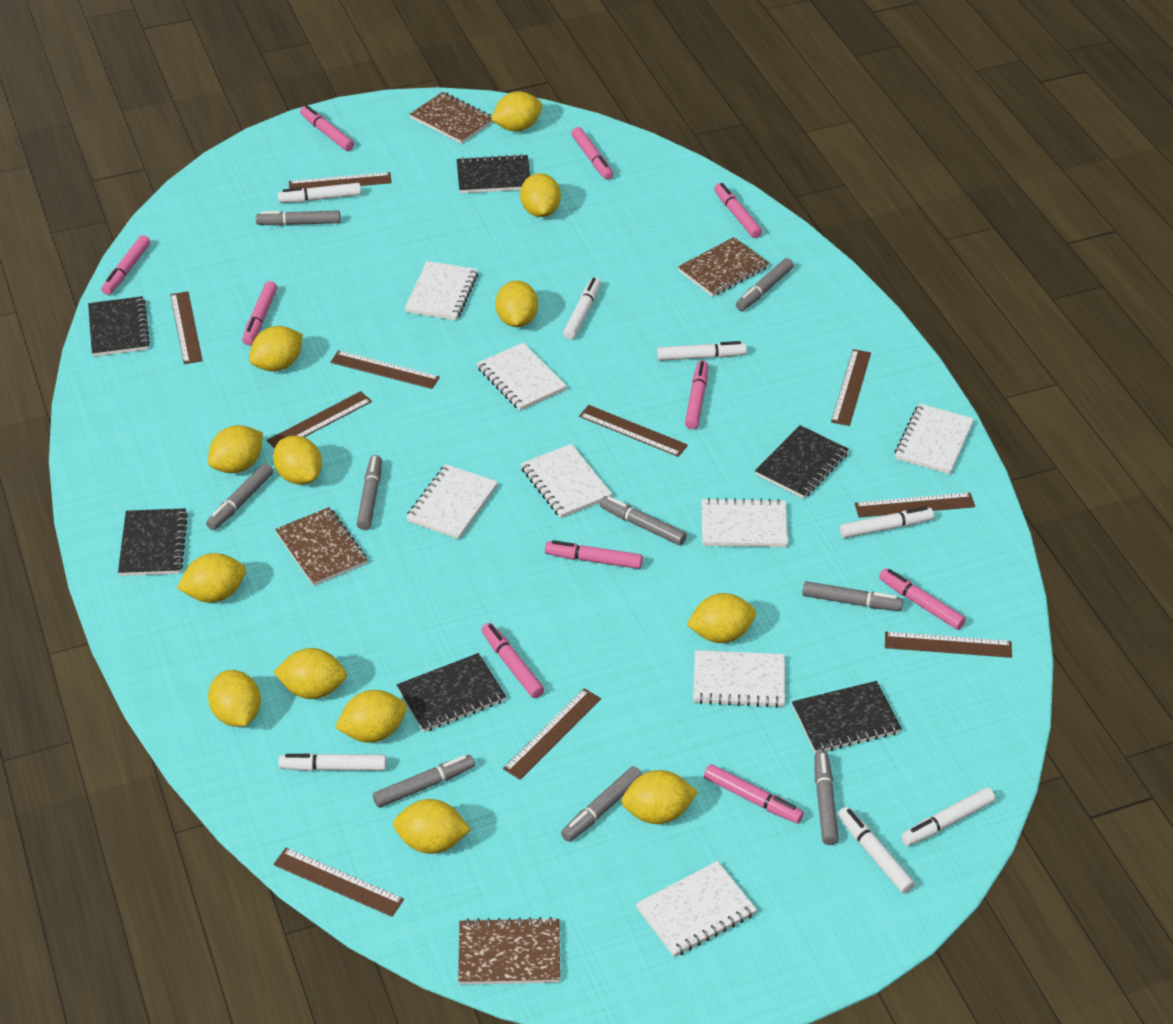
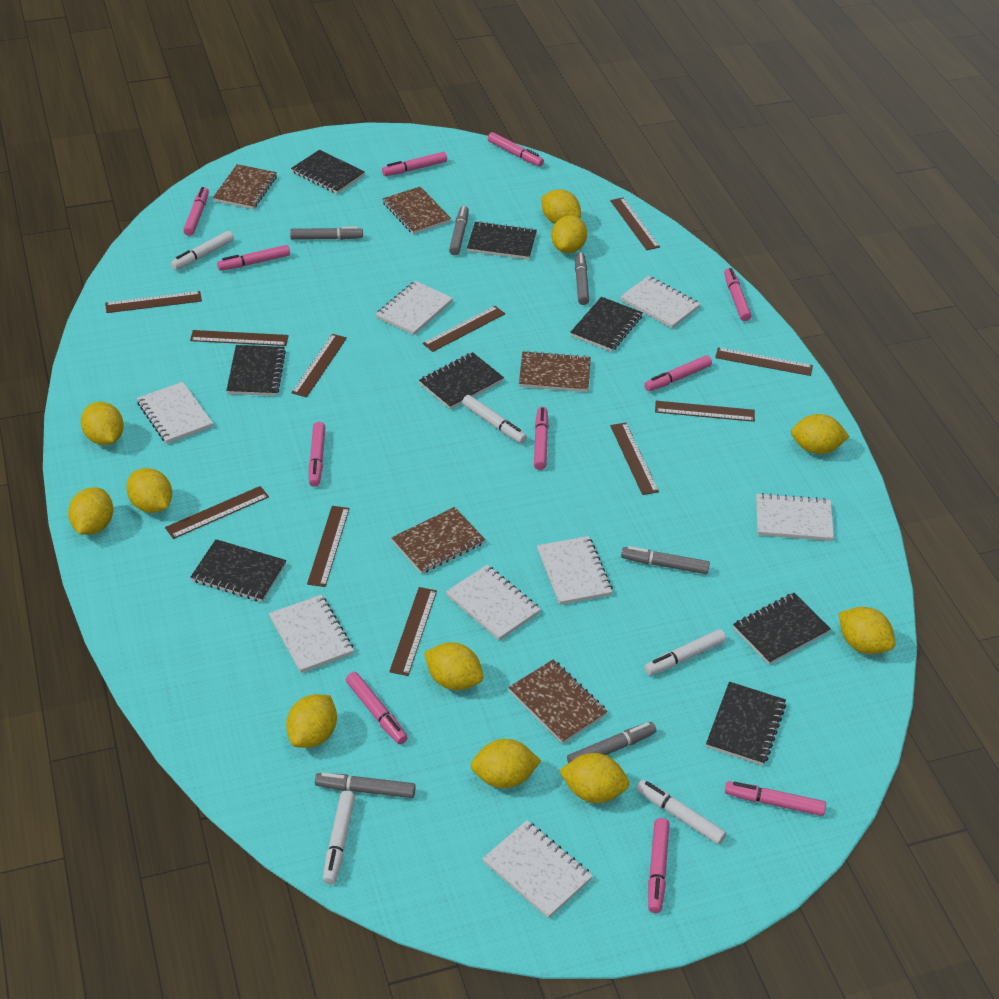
black notebook: [88,296,150,357] [118,508,188,576] [397,653,506,732] [457,154,530,193] [755,425,849,499] [792,681,902,753] = 6 -> [191,539,286,602] [226,345,286,396] [291,150,365,194] [419,352,504,409] [467,221,537,260] [570,297,643,352] [706,682,786,766] [733,593,831,664] = 8
brown notebook: [275,507,367,586] [410,92,493,144] [458,917,560,985] [678,237,769,297] = 4 -> [213,164,277,209] [382,187,451,234] [391,507,485,574] [508,659,608,744] [519,351,591,392] = 5
brown ruler: [170,291,203,364] [267,391,372,449] [273,848,404,917] [289,172,392,189] [330,350,440,389] [503,688,601,780] [579,405,688,457] [831,349,871,426] [855,492,975,518] [885,632,1012,658] = 10 -> [105,291,202,313] [165,486,269,539] [190,330,289,346] [291,334,347,397] [307,506,350,587] [389,587,437,676] [423,306,505,352] [610,198,660,250] [610,423,659,495] [655,401,755,422] [715,347,813,376] = 11
grey marker: [206,463,273,530] [256,211,340,226] [357,455,382,530] [373,755,475,808] [561,766,642,842] [600,496,687,545] [736,258,794,311] [802,581,903,611] [814,751,839,845] = 9 -> [290,227,363,240] [315,773,416,798] [449,206,469,255] [567,722,656,763] [575,252,589,305] [621,546,710,574] = 6
pink marker: [101,235,150,295] [242,281,277,345] [300,105,354,151] [482,623,544,698] [545,540,643,569] [571,127,613,180] [685,361,708,429] [704,764,804,823] [714,183,762,238] [879,568,966,630] = 10 -> [183,187,209,236] [217,245,290,271] [309,422,325,487] [346,672,408,744] [382,152,447,176] [488,132,544,167] [534,407,549,470] [644,355,712,391] [648,818,670,913] [724,268,751,321] [725,781,826,816] = 11
white marker: [278,183,361,203] [279,753,387,771] [563,277,601,340] [657,341,747,361] [838,807,915,893] [840,507,934,538] [901,787,995,846] = 7 -> [171,231,234,270] [323,791,355,884] [462,395,527,443] [636,779,726,845] [644,629,726,675] = 5
yellow lemon: [177,553,246,603] [208,425,263,473] [208,670,261,727] [249,326,303,371] [273,435,322,485] [274,648,347,699] [335,690,407,743] [393,799,471,854] [491,91,542,132] [495,281,538,327] [520,173,561,217] [621,770,698,824] [686,593,756,643] = 13 -> [68,487,113,535] [81,402,124,445] [126,468,172,513] [286,694,337,748] [424,642,483,690] [471,739,541,788] [541,189,581,224] [551,215,587,253] [559,753,630,803] [791,414,850,454] [839,607,895,654] = 11

